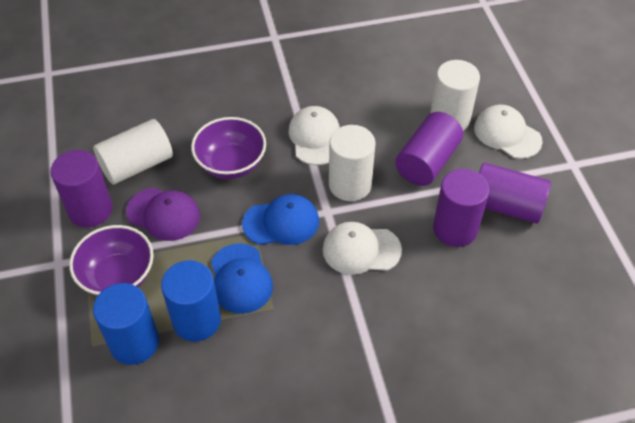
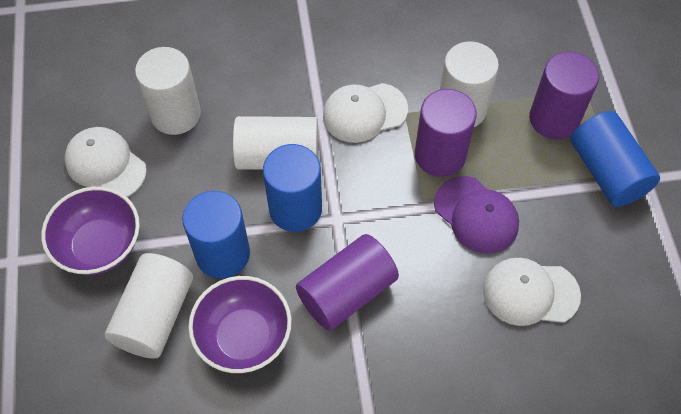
blue cap: [211,243,273,314] [242,194,319,245] = 2 -> none = 0
blue cylinder: [93,283,159,365] [161,260,221,341] = 2 -> [182,191,250,279] [263,144,322,232] [571,111,660,207] = 3
purple cylinder: [50,150,112,227] [395,112,463,186] [433,169,489,247] [479,163,551,224] = 4 -> [296,234,399,331] [415,89,477,177] [529,51,599,140] = 3
white cylinder: [93,119,173,185] [329,125,376,201] [430,60,480,131] = 3 -> [105,253,193,359] [135,47,201,135] [233,116,318,170] [440,42,499,127] = 4

